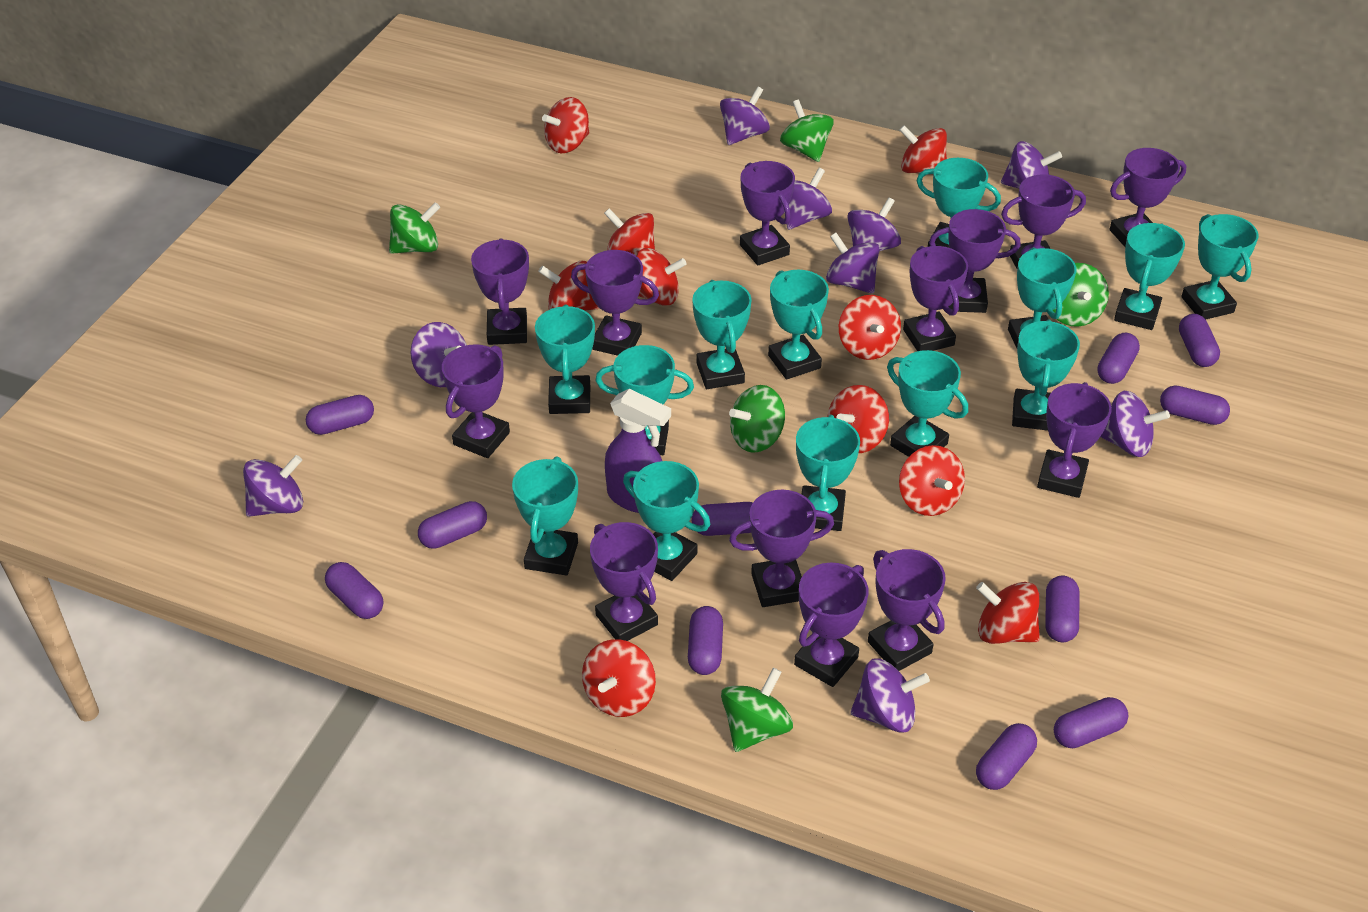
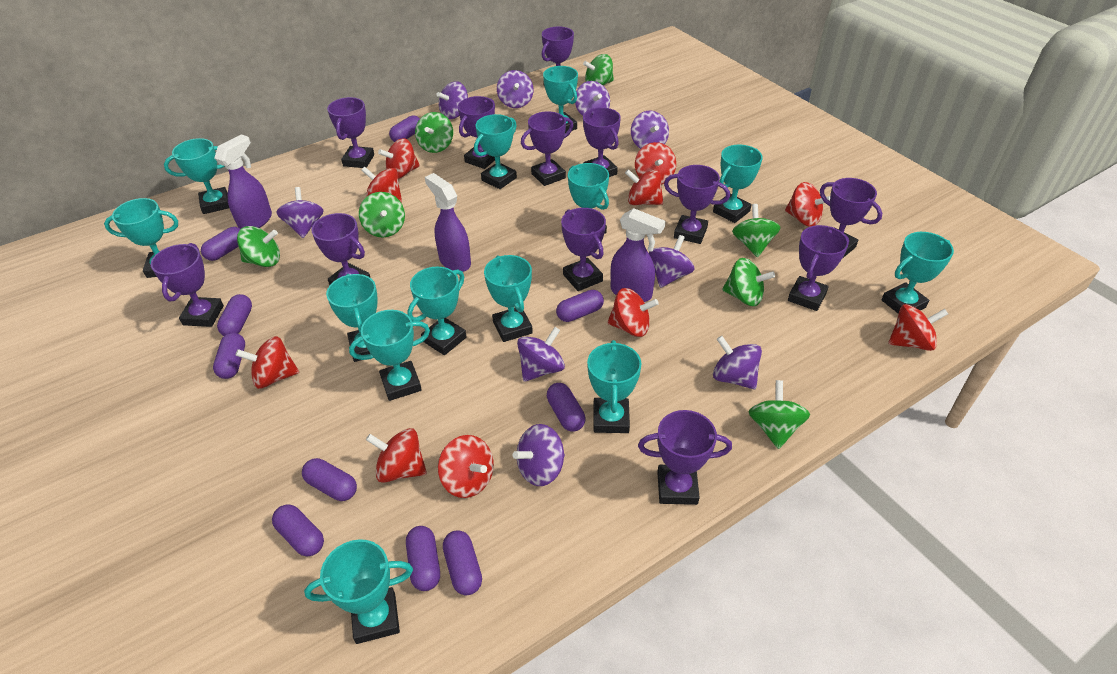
green spinning top: [389,202,440,254] [721,668,793,752] [729,385,785,453] [780,100,834,162] [1053,263,1109,327] = 5 -> [237,226,280,267] [359,192,405,238] [415,112,453,153] [583,54,614,85] [722,258,775,306] [732,204,780,257] [749,380,810,449] = 7
purple capsule: [306,395,374,435] [325,562,383,619] [418,501,487,549] [688,606,723,675] [692,502,753,536] [976,723,1037,790] [1045,576,1079,642] [1054,697,1128,748] [1097,333,1140,384] [1160,386,1230,425] [1179,314,1220,367] = 11 -> [201,227,240,261] [213,333,245,379] [217,294,252,336] [272,504,324,557] [302,458,357,501] [389,115,420,142] [406,526,440,591] [443,530,482,595] [547,383,586,431] [556,290,604,322] = 10
purple spray bottle: [605,389,671,513] = 1 -> [215,135,272,229] [425,173,471,272] [611,208,665,302] = 3
purple trophy: [442,344,510,458] [471,238,529,345] [571,250,659,356] [590,522,658,641] [729,490,834,607] [740,161,795,265] [794,563,868,687] [868,549,946,671] [903,246,968,351] [929,209,1021,313] [1001,174,1086,268] [1037,382,1112,498] [1110,148,1187,247] = 13 -> [151,243,224,327] [311,213,370,286] [327,97,374,168] [458,96,495,169] [521,111,573,186] [542,26,574,87] [561,208,606,291] [583,107,621,177] [638,410,732,505] [664,165,730,244] [788,225,849,311] [820,178,882,259] = 12

